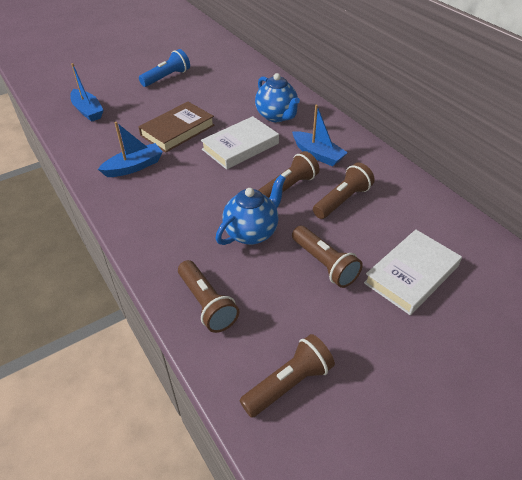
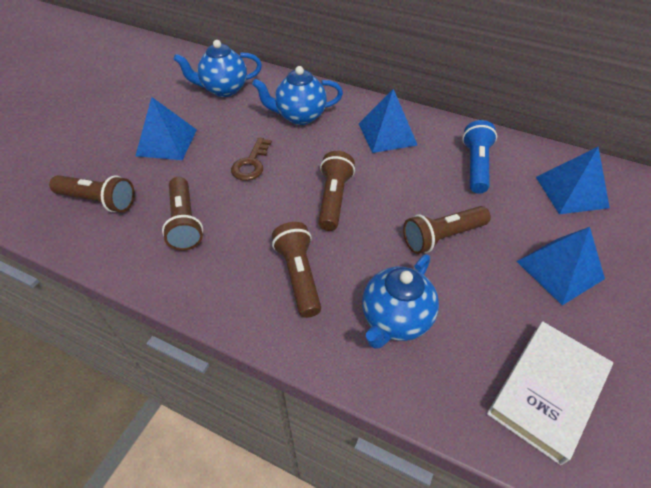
blue boat: [70,63,104,122] [98,122,163,177] [292,105,348,166] = 3 -> none = 0
blue pyramid: none = 0 -> [136,97,197,160] [359,89,417,153] [517,227,605,305] [536,147,610,214] = 4
blue teapot: [216,175,286,245] [255,73,300,122] = 2 -> [174,40,262,97] [252,66,343,125] [362,254,439,349] = 3
brown book: [138,102,215,153] = 1 -> none = 0
brown key: none = 0 -> [231,137,272,181] = 1
white book: [201,116,279,170] [364,229,462,315] = 2 -> [487,321,613,465] = 1

